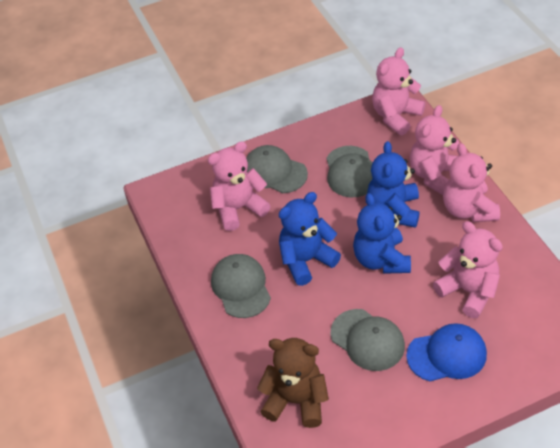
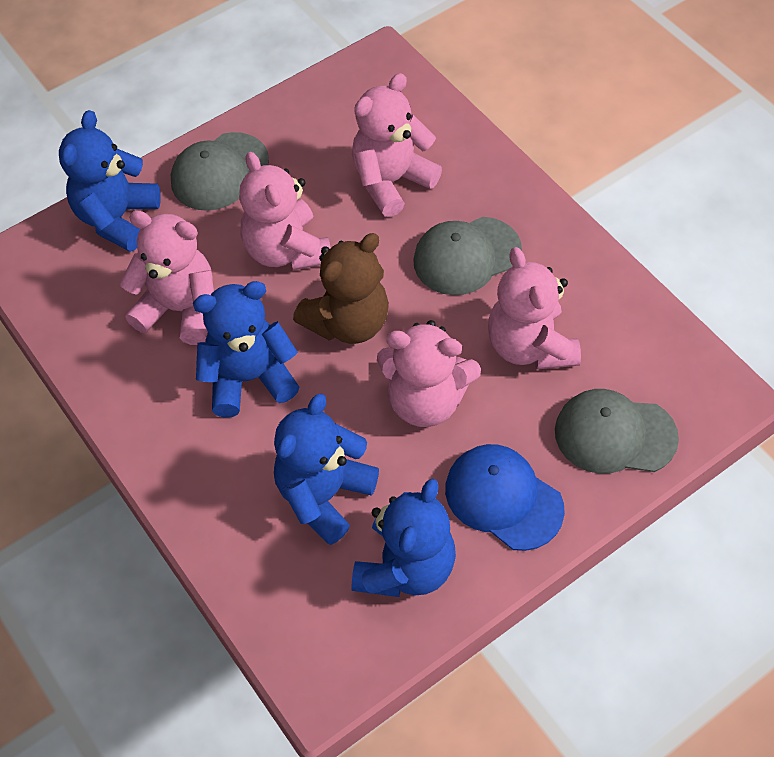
blue teddy bear: [279,192,341,286] [353,193,411,274] [367,141,420,228] = 3 -> [59,110,161,252] [193,281,299,417] [274,393,379,545] [352,478,456,597] = 4
grey cap: [211,254,271,318] [246,145,308,193] [326,146,373,197] [331,309,405,371] = 4 -> [171,132,269,211] [413,217,522,295] [555,389,679,474] = 3

